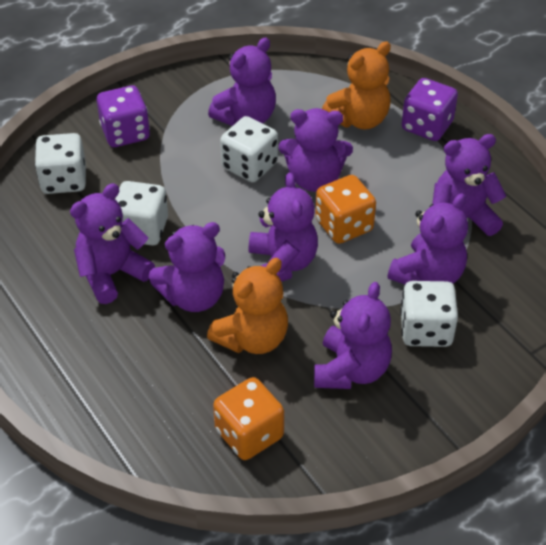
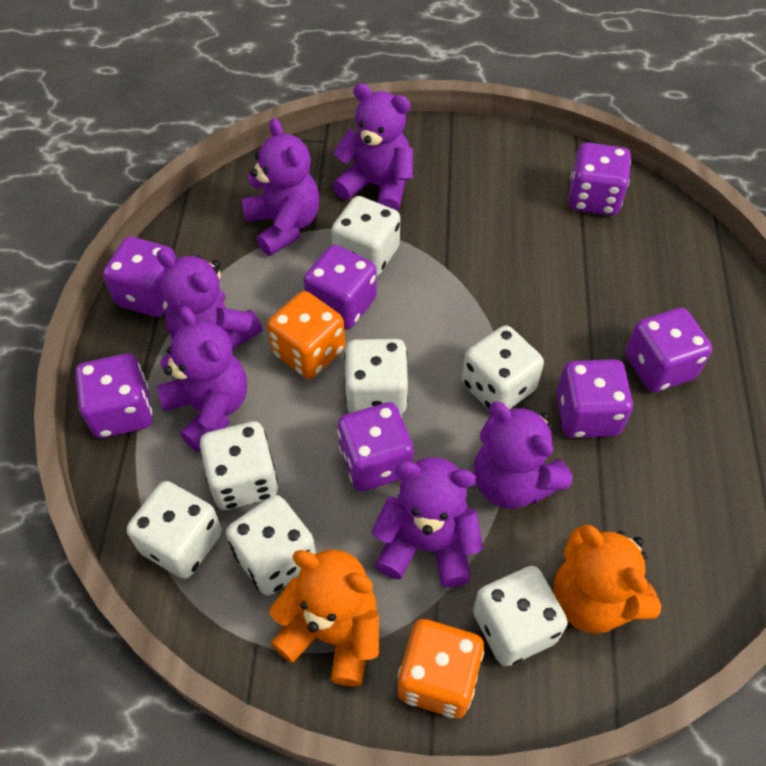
purple dice: [97,86,150,147] [402,78,458,141] = 2 -> [75,354,153,438] [103,237,176,317] [304,245,377,329] [337,402,414,491] [556,359,633,438] [568,142,631,216] [625,308,712,392] = 7
purple teddy bear: [70,183,155,304] [149,222,225,312] [208,38,276,126] [249,172,318,282] [279,108,353,192] [314,282,392,389] [388,193,468,285] [432,134,506,236] = 8 -> [157,249,263,349] [157,306,247,452] [242,118,319,256] [333,83,413,212] [371,457,483,587] [474,402,572,509] = 6
white dice: [35,133,86,194] [115,181,168,246] [220,116,278,182] [400,281,458,347] = 4 -> [127,481,222,579] [200,421,278,510] [226,495,316,595] [331,196,400,276] [344,339,408,414] [462,325,544,411] [473,566,568,666] = 7

